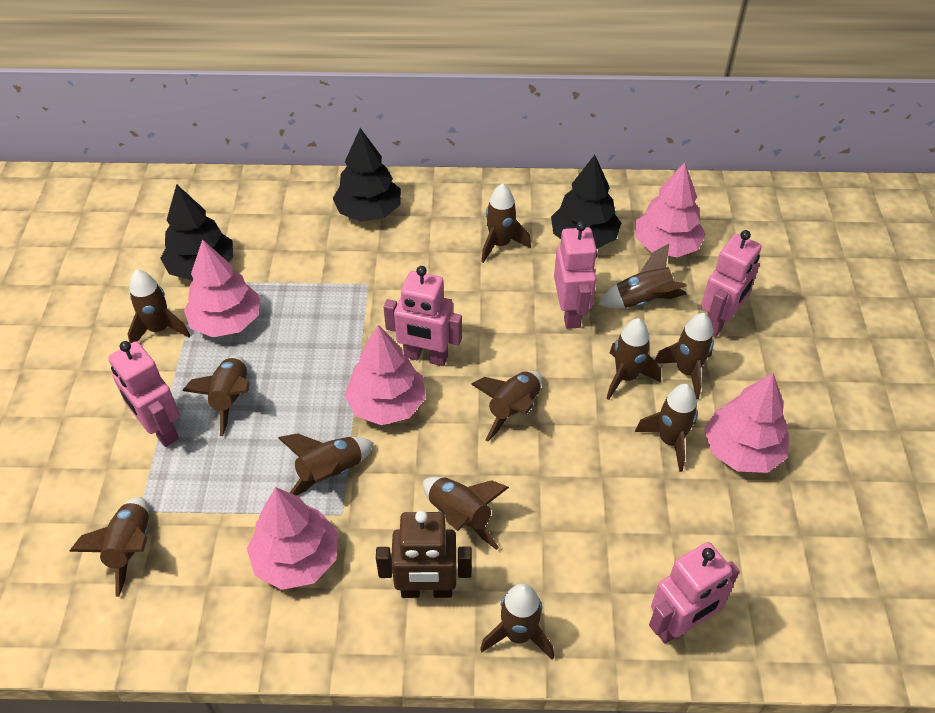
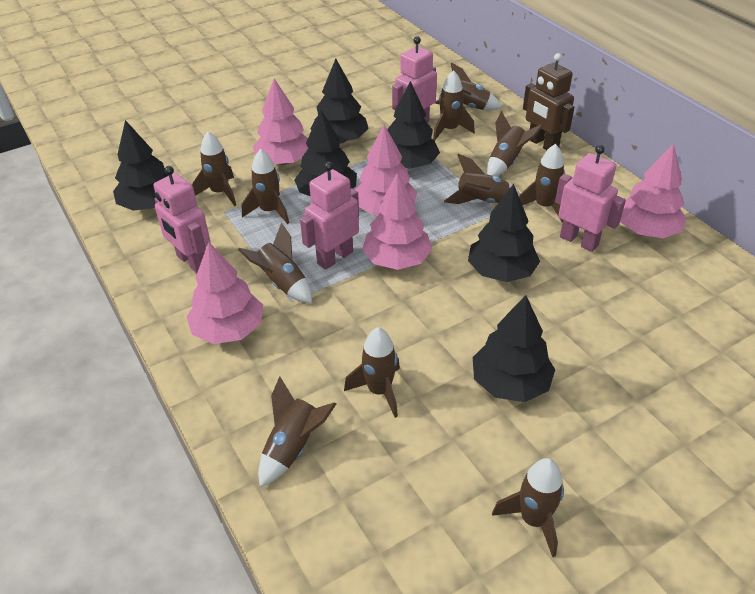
black tree: [160,184,233,280] [333,128,401,222] [551,155,621,249] = 3 -> [113,120,169,211] [294,110,357,197] [311,59,369,143] [387,81,440,169] [468,184,540,282] [473,295,555,402] = 6
brown rocket: [69,497,149,597] [128,269,190,344] [183,355,250,436] [278,433,374,496] [423,477,509,550] [471,371,542,441] [480,583,554,660] [481,183,531,263] [599,244,687,308] [606,318,661,400] [635,384,698,472] [654,313,714,399] = 12 -> [192,131,236,206] [238,223,312,304] [242,149,289,224] [258,376,336,487] [344,327,400,418] [433,70,475,141] [435,62,502,110] [444,154,520,204] [487,111,543,176] [492,458,564,557] [519,144,565,222] = 11
pink robot: [108,341,180,447] [384,266,462,366] [554,221,597,329] [649,542,740,644] [701,230,762,337] = 5 -> [153,166,211,273] [300,162,359,270] [392,36,437,123] [555,145,626,252] = 4

